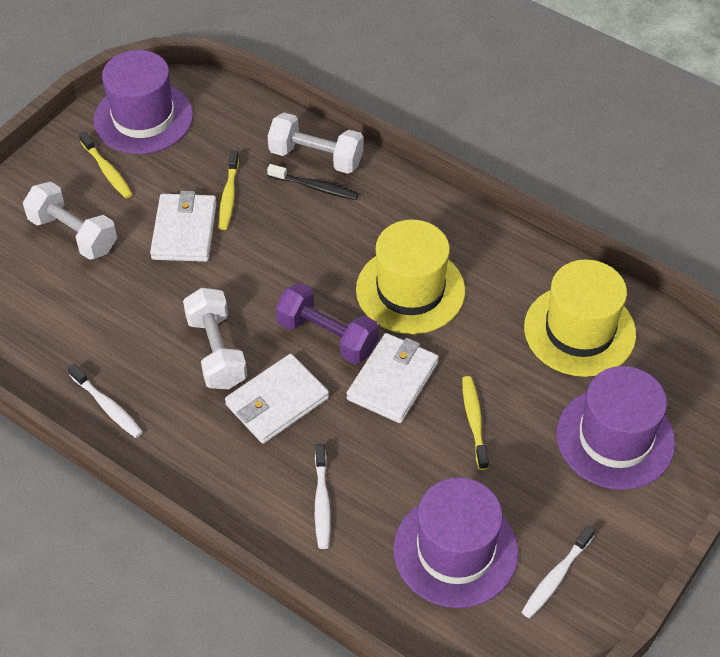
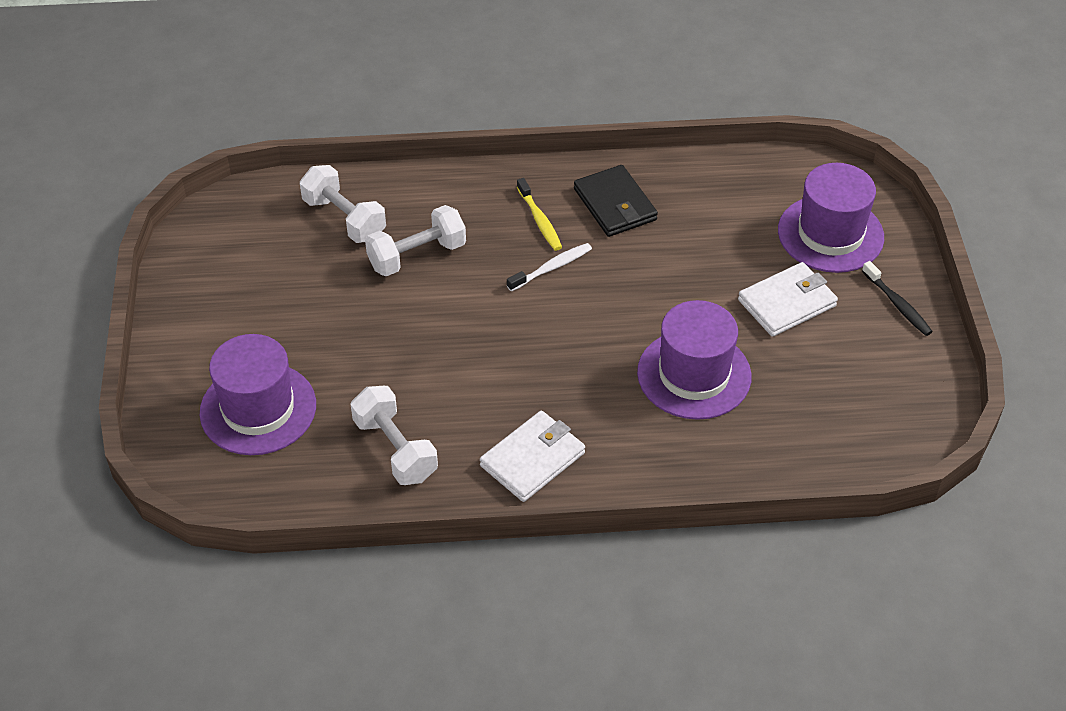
black wallet: none = 0 -> [574,165,658,237] = 1
purple dumbbell: [276,282,379,364] = 1 -> none = 0
white toothbrush: [68,364,143,438] [315,444,331,549] [522,525,595,618] = 3 -> [507,243,592,292] = 1
white wallet: [150,191,217,262] [225,354,329,444] [347,333,439,423] = 3 -> [480,411,585,502] [738,262,838,337] = 2
yellow hat: [356,220,465,334] [524,259,636,377] = 2 -> none = 0
yellow toothbrush: [79,132,132,198] [219,151,239,230] [462,376,489,470] = 3 -> [517,178,562,251] = 1

